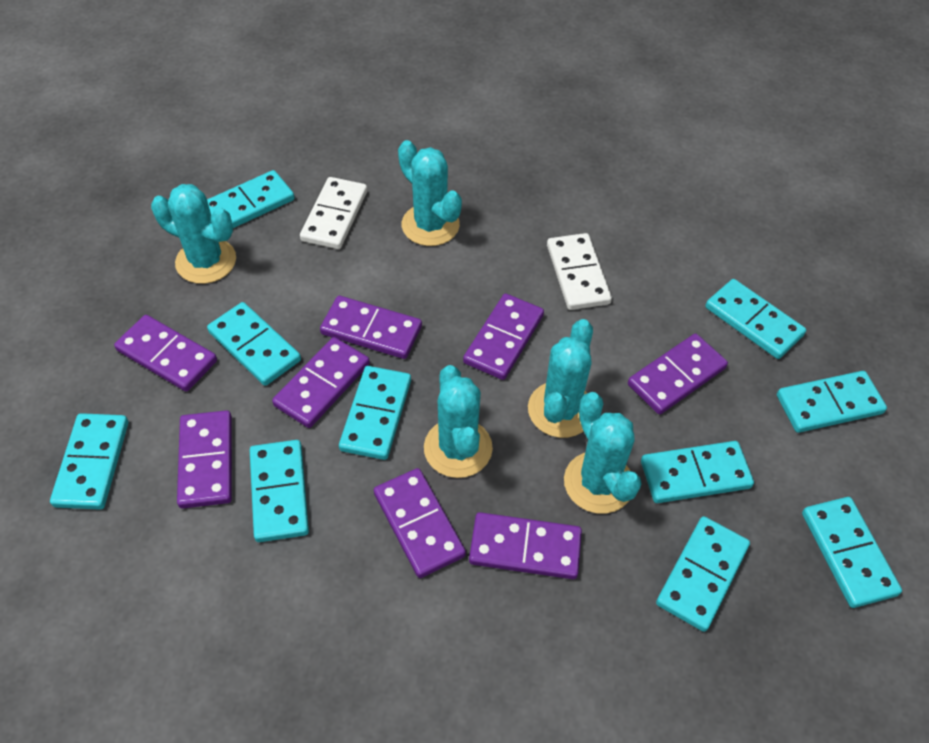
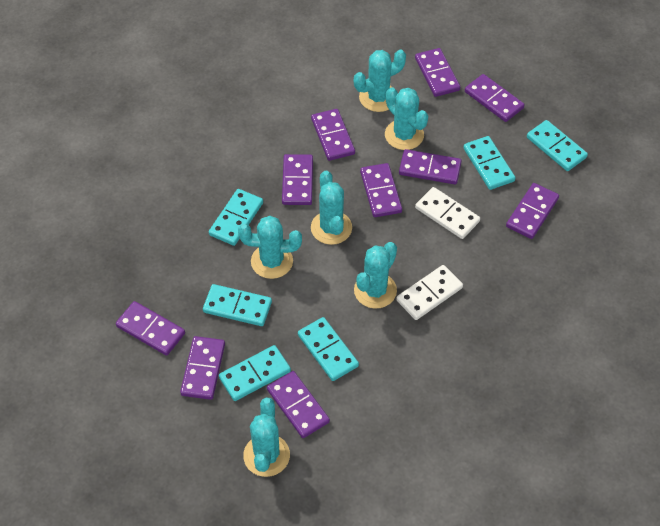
purple domino: [114,315,217,392] [177,410,232,508] [272,337,370,428] [320,296,422,359] [374,468,466,578] [463,293,544,380] [469,512,582,579] [628,333,728,414] = 8 -> [116,301,185,356] [180,336,225,400] [267,371,330,438] [282,154,313,205] [311,109,355,161] [360,163,402,217] [399,149,462,184] [415,48,460,97] [465,74,524,122] [506,183,559,239] = 10
turquoise cactus: [151,184,236,284] [398,140,462,246] [424,365,493,478] [528,319,593,438] [564,392,642,514] = 5 -> [238,216,302,279] [243,398,290,477] [311,170,352,245] [354,49,406,112] [354,242,397,309] [385,87,428,150] = 6
turquoise domino: [50,413,129,510] [207,170,295,228] [207,302,301,386] [250,440,309,542] [339,366,411,460] [641,441,754,503] [656,516,750,632] [705,279,806,359] [777,371,887,433] [802,497,902,608] = 10 -> [203,284,272,326] [209,189,263,246] [219,345,291,401] [298,317,359,381] [463,136,515,190] [527,120,588,171] = 6

